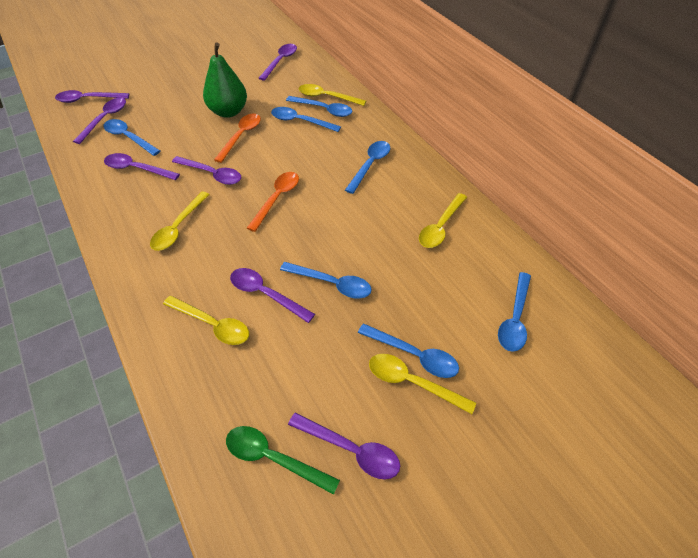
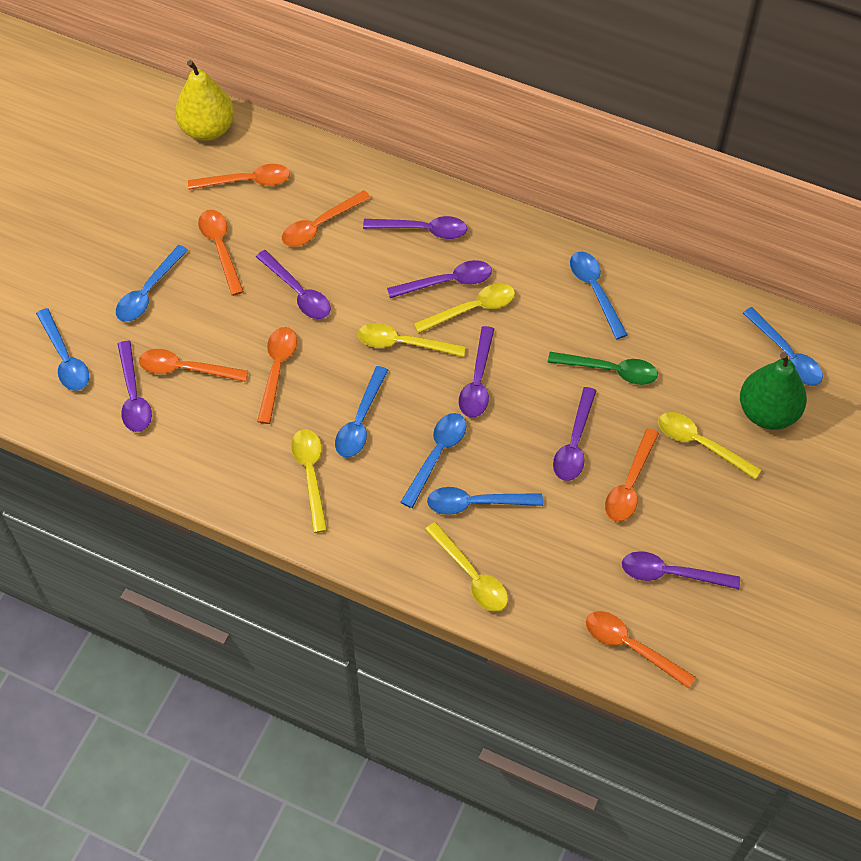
orange spoon: [214,113,261,163] [247,172,299,232] = 2 -> [139,349,248,382] [188,164,290,190] [198,210,244,296] [257,327,297,424] [282,190,371,247] [586,611,695,689] [605,428,659,522] = 7
yellow pear: none = 0 -> [175,60,234,141] = 1

